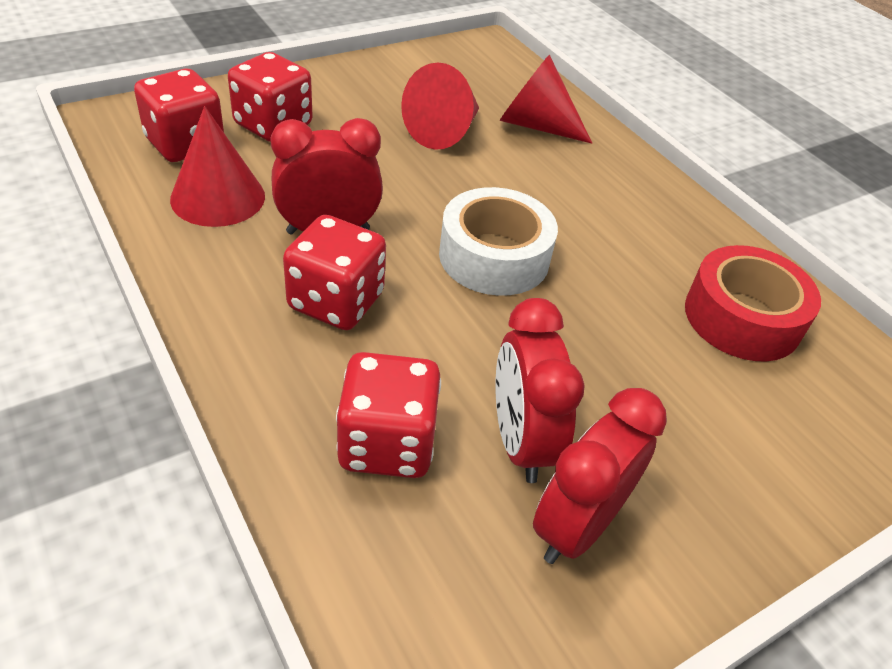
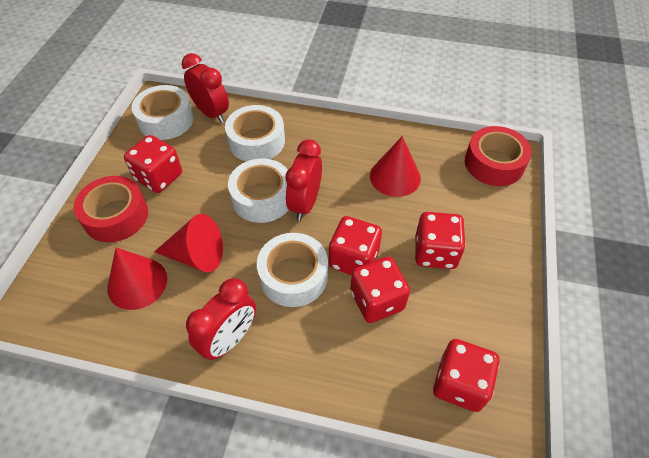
red dice: [134,69,224,162] [228,52,313,142] [283,215,386,330] [336,352,441,478] = 4 -> [124,135,182,193] [329,216,382,275] [350,257,410,323] [415,212,466,269] [433,339,499,412] = 5
red tape: [685,245,821,362] = 1 -> [74,176,148,242] [465,126,532,186] = 2
white tape: [439,187,558,296] = 1 -> [132,85,194,140] [225,105,285,162] [228,159,289,223] [257,233,328,307] = 4

